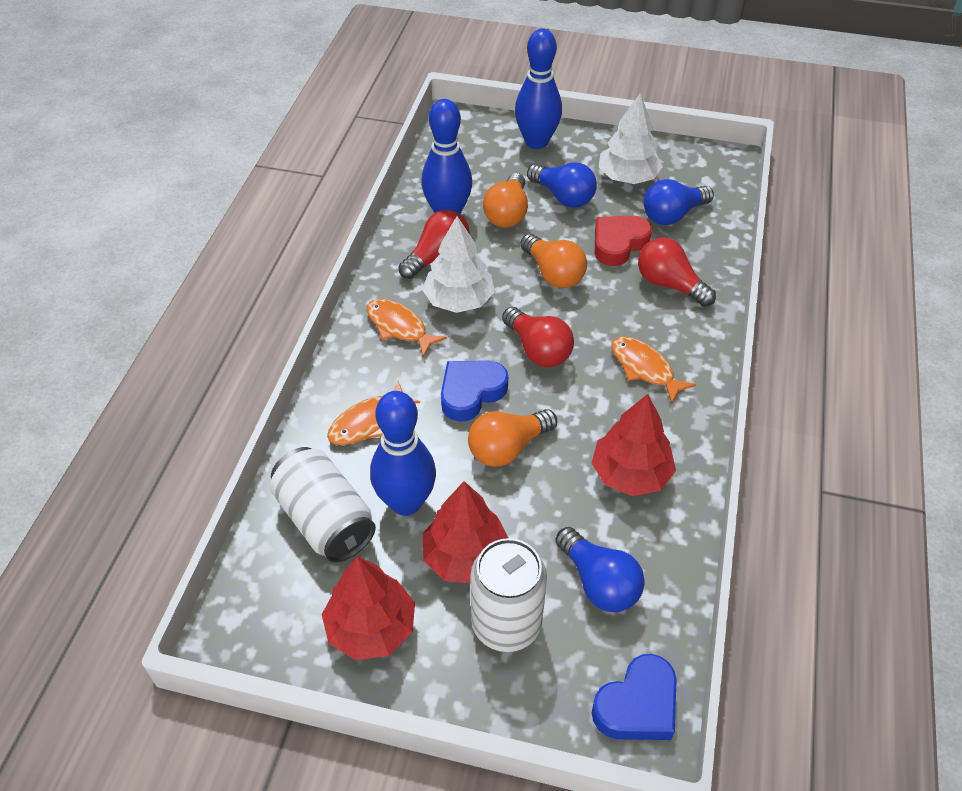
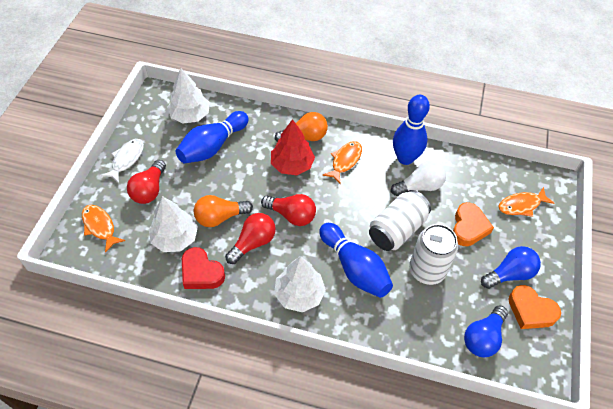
blue heart: [441,361,508,422] [592,654,677,740] = 2 -> none = 0
blue light bulb: [527,162,597,208] [555,527,645,612] [644,179,714,225] = 3 -> [464,305,508,357] [481,246,541,289] = 2
orange heart: none = 0 -> [453,202,494,246] [509,285,561,329] = 2
orange light bulb: [468,409,557,467] [483,173,528,227] [520,234,587,288] = 3 -> [194,195,253,227] [275,112,328,142] = 2
red tree: [321,556,415,660] [423,481,508,584] [591,394,676,496] = 3 -> [271,119,315,175] = 1
white fish: none = 0 -> [101,139,144,183] = 1
white light bulb: none = 0 -> [391,160,446,196] = 1
white tree: [422,216,495,313] [599,93,663,184] = 2 -> [149,196,198,252] [167,68,210,124] [274,256,326,312] = 3

